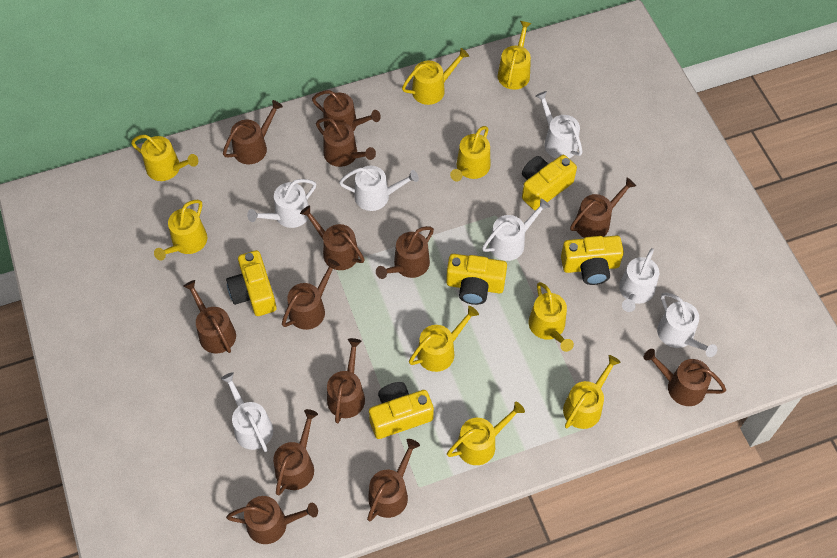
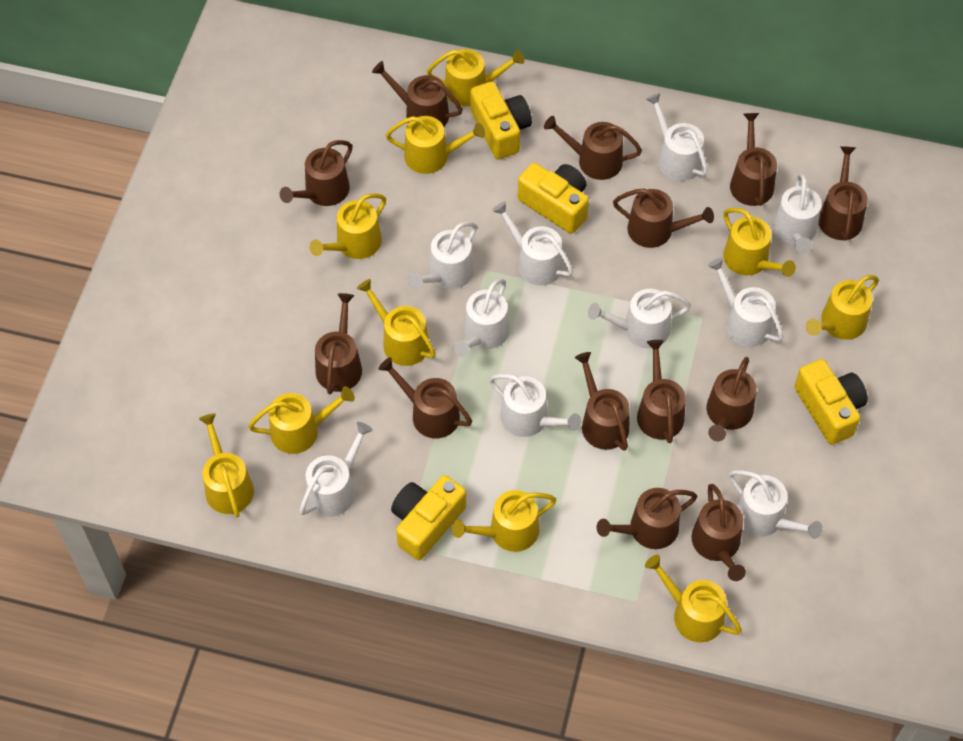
white watering can: [221,372,273,452] [247,179,316,228] [339,166,419,211] [482,198,550,261] [536,91,583,159] [619,248,659,312] [657,293,717,357] = 7 -> [299,422,373,517] [408,222,477,290] [453,279,510,357] [489,374,581,437] [492,201,573,286] [588,289,691,348] [646,93,708,181] [708,258,784,347] [729,470,822,539] [773,173,821,254] = 10
yellow camera: [226,250,277,316] [369,382,434,439] [446,254,507,305] [522,155,577,210] [561,235,624,285] = 5 -> [391,475,466,560] [470,81,532,159] [518,163,589,234] [794,359,868,445] = 4
yellow watering can: [131,135,198,181] [154,200,207,260] [402,48,469,105] [409,306,479,372] [447,402,525,465] [450,126,490,181] [498,21,531,90] [529,282,574,352] [563,355,621,429] = 9 -> [199,413,254,517] [248,386,355,454] [310,193,386,259] [357,279,436,366] [386,116,485,174] [427,49,524,106] [452,490,557,552] [645,555,742,642] [723,208,796,277] [806,275,879,340] = 10

